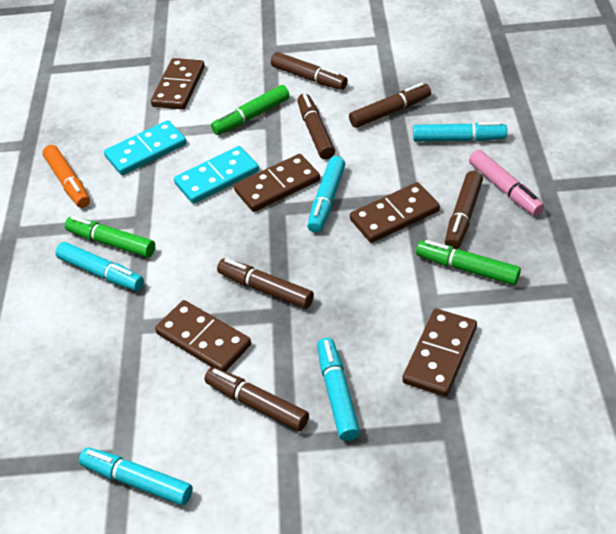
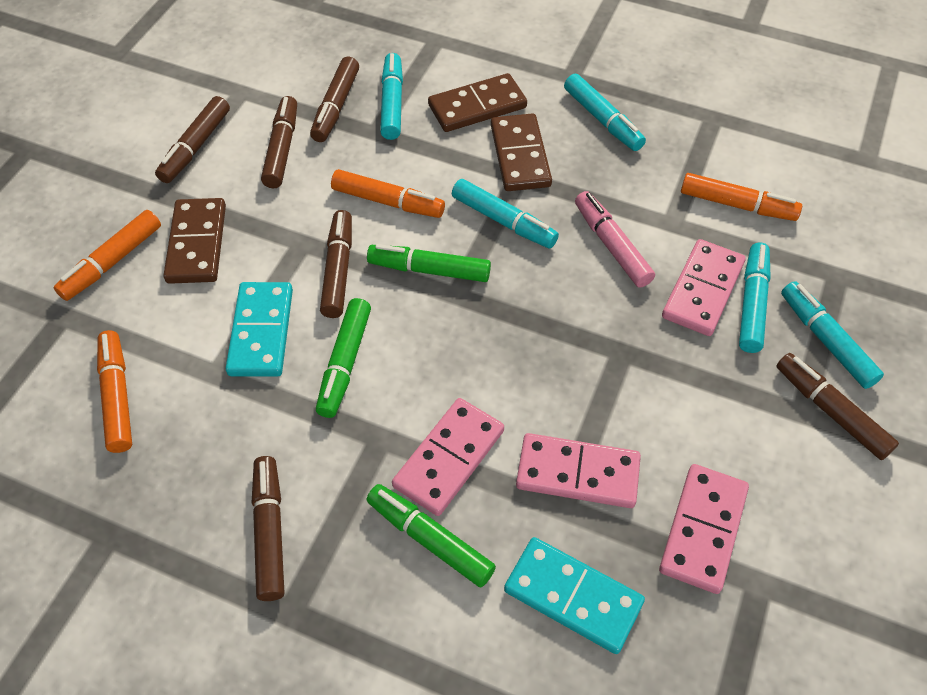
brown domino: [151,58,205,110] [155,300,251,372] [234,154,320,212] [350,182,440,243] [402,309,477,397] = 5 -> [163,198,226,284] [428,73,527,132] [491,113,552,191] = 3
orange marker: [42,145,90,208] = 1 -> [54,210,161,301] [97,330,132,453] [331,169,445,218] [681,173,802,221] = 4
pink domino: none = 0 -> [392,398,504,516] [516,433,641,508] [659,464,749,594] [662,239,746,336] = 4

